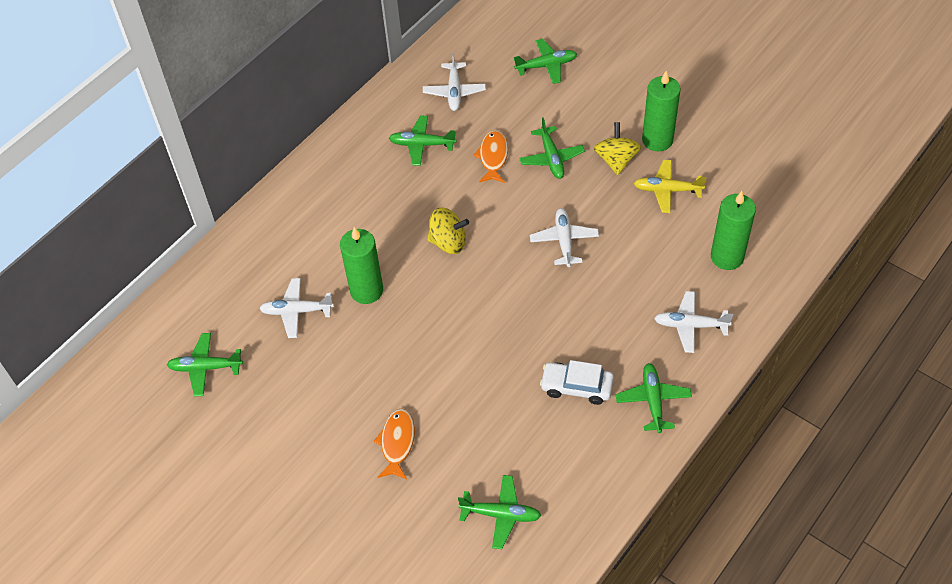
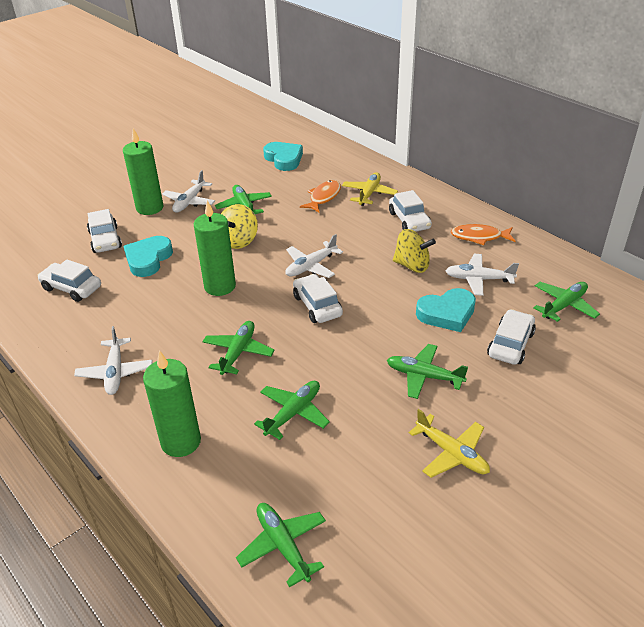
turquoise heart: none = 0 -> [123,236,173,277] [263,142,303,171] [416,288,476,332] = 3
white car: [540,360,614,405] = 1 -> [38,260,101,302] [87,209,122,253] [293,274,343,323] [389,190,432,232] [487,309,536,365] = 5
yellow plane: [633,160,706,213] = 1 -> [342,172,398,206] [409,409,490,478] = 2

